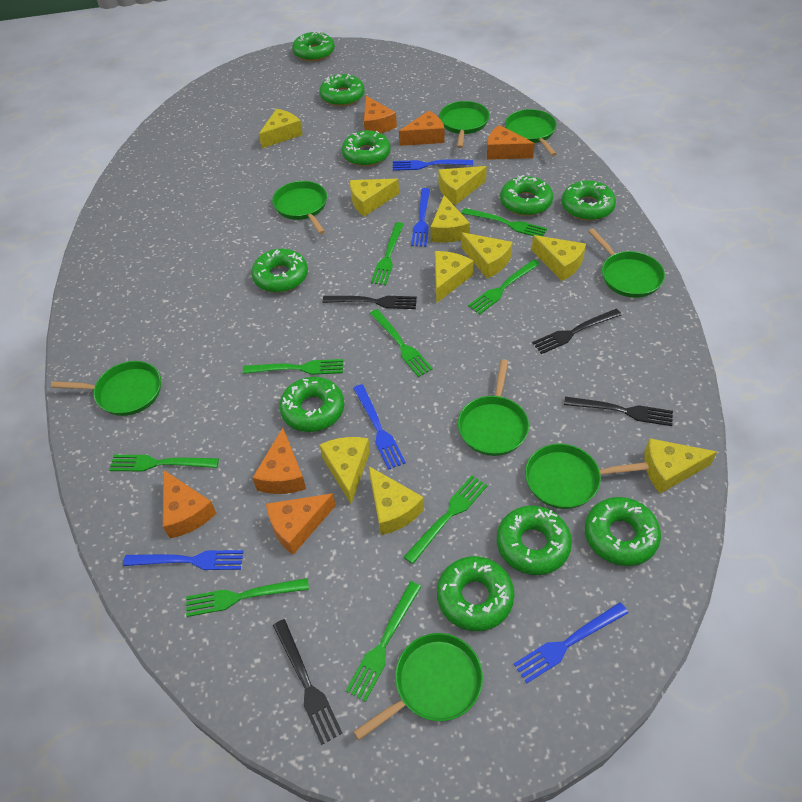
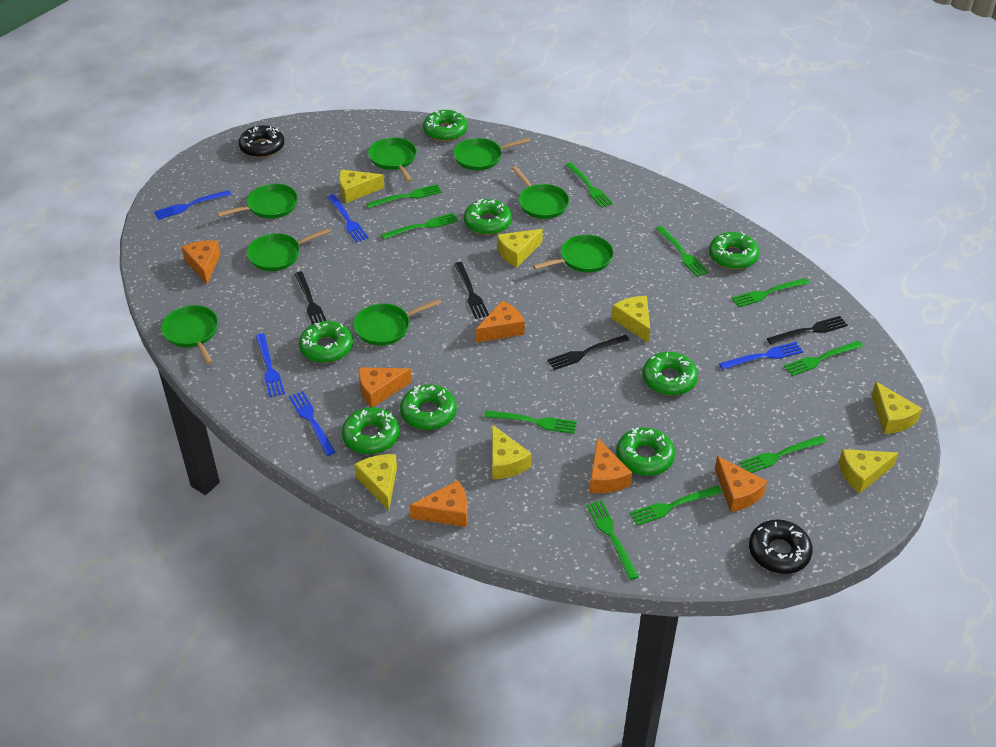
black donut: none = 0 -> [239,125,284,158] [749,519,813,574] = 2
green donut: [251,249,308,293] [279,377,344,432] [292,31,335,61] [319,74,365,106] [342,130,391,166] [437,556,515,631] [497,505,572,575] [500,175,553,216] [562,180,616,221] [585,497,661,566] = 10 -> [299,321,353,363] [342,407,400,454] [400,384,457,430] [423,110,468,141] [464,198,512,235] [616,427,675,476] [642,352,698,395] [709,232,760,269] = 8
green fork: [109,455,219,472] [186,578,309,617] [243,359,343,375] [346,581,421,702] [369,309,433,377] [371,222,404,285] [404,475,488,564] [461,208,547,236] [468,259,540,314] = 9 -> [366,184,442,208] [381,213,458,239] [484,410,577,434] [566,162,613,208] [586,500,639,580] [629,485,723,526] [655,226,709,277] [731,278,810,307] [739,435,827,473] [784,341,863,376] = 10
yellow cheese: [259,109,303,148] [319,437,370,504] [350,179,399,217] [369,466,424,535] [431,195,470,243] [435,251,474,303] [439,166,487,205] [461,232,512,278] [532,235,586,281] [644,438,717,494] = 10 -> [339,169,384,203] [354,454,397,510] [492,425,532,479] [497,229,543,267] [612,296,650,343] [839,449,898,494] [872,382,922,434] = 7

